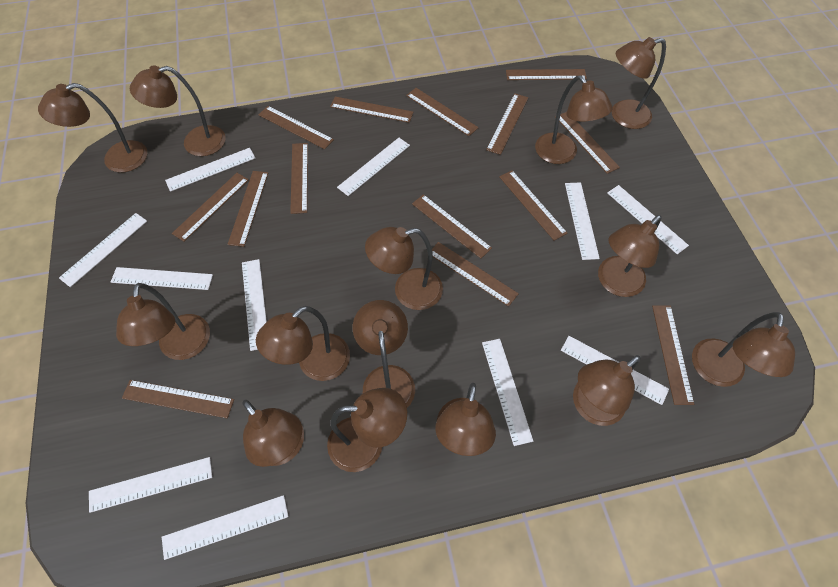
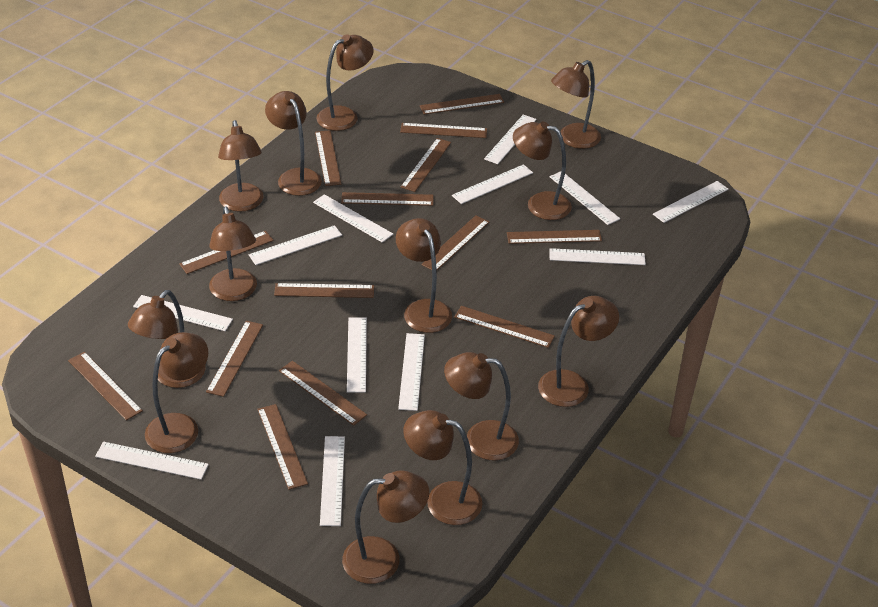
brown lamp: [38,83,147,173] [116,283,210,360] [130,65,225,156] [243,400,304,467] [256,306,350,381] [327,388,407,472] [353,300,415,408] [365,227,443,310] [435,383,496,456] [535,75,613,164] [573,355,641,426] [598,215,662,297] [612,37,666,129] [692,312,795,387] = 14 -> [128,290,205,388] [145,332,208,453] [209,206,257,301] [218,120,263,212] [265,91,322,196] [317,34,374,131] [342,470,429,584] [396,218,452,333] [403,410,482,525] [444,352,519,460] [513,121,572,220] [538,296,619,407] [551,60,601,149] = 13
white ruler: [59,213,147,287] [89,457,212,513] [111,267,213,290] [162,495,289,560] [165,148,255,192] [242,259,267,351] [337,138,410,196] [482,339,533,446] [561,336,669,405] [565,182,600,260] [607,185,689,254] = 11 -> [95,442,209,480] [133,295,233,331] [249,225,342,265] [313,194,393,243] [320,436,345,526] [347,317,367,393] [398,333,425,411] [452,164,533,204] [484,115,537,164] [549,248,646,265] [550,171,620,225] [653,181,729,223] = 12

